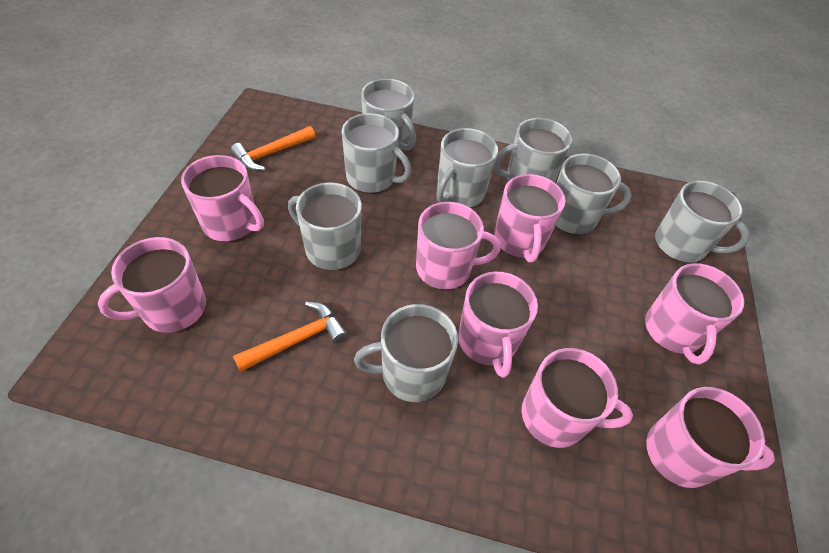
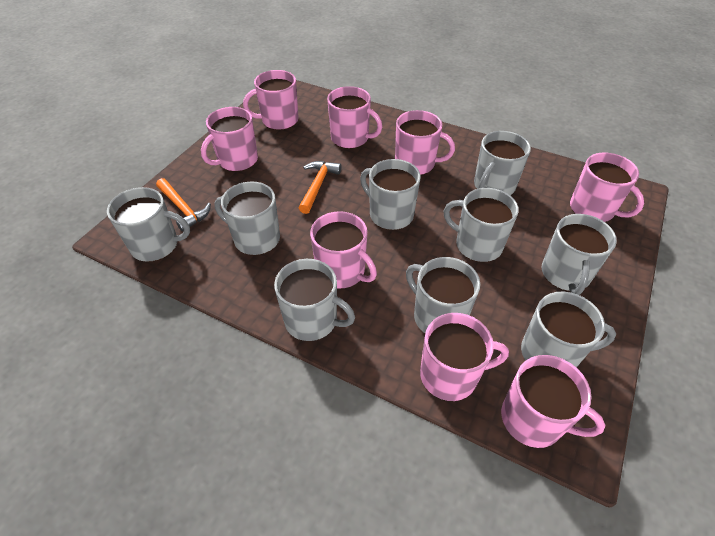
grey mug: [288,182,362,270] [342,113,412,193] [354,304,458,402] [361,79,416,151] [437,128,498,208] [494,118,572,182] [555,153,632,235] [655,181,750,263] = 8 -> [107,187,190,262] [214,181,280,255] [274,259,355,341] [360,159,421,230] [406,257,480,333] [444,188,519,262] [474,131,531,195] [521,292,616,368] [542,214,617,295] = 9

